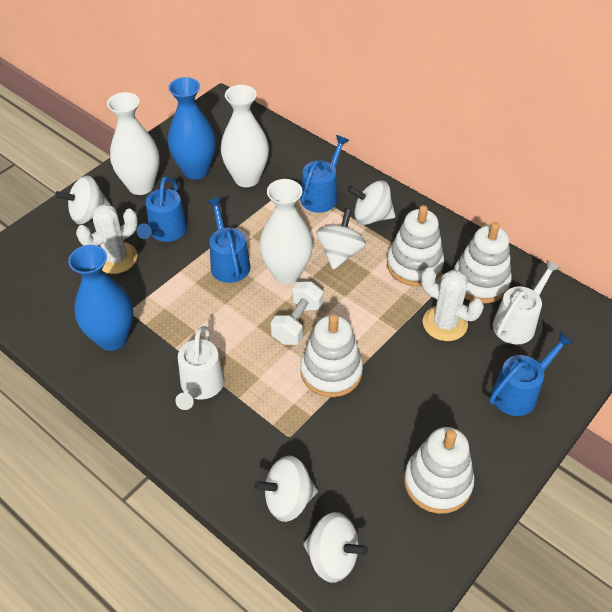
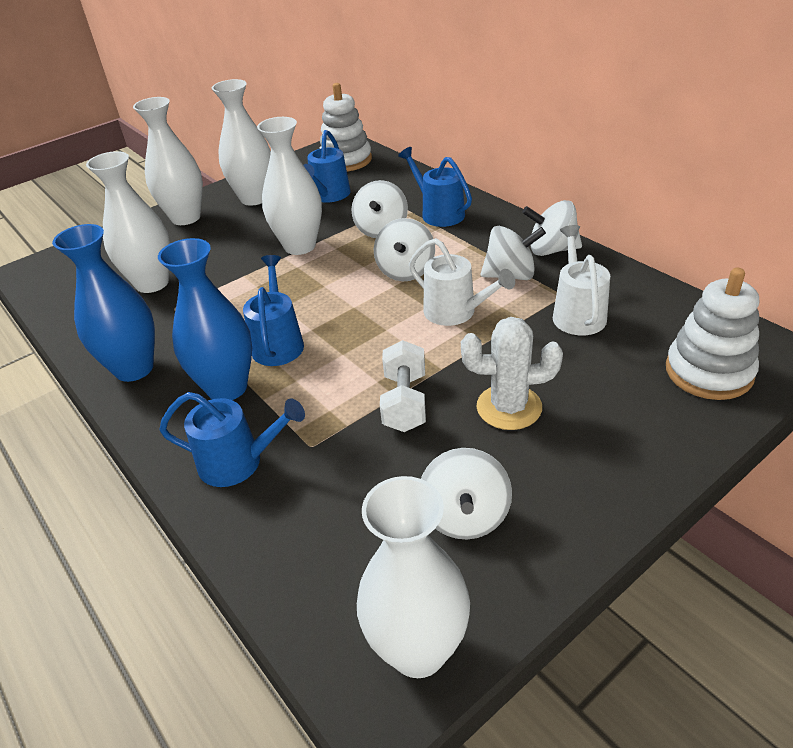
white cactus: [76,204,138,274] [421,267,484,341] = 2 -> [461,317,563,430] = 1
white stacking toy: [300,314,363,397] [387,205,444,286] [404,427,475,514] [454,222,512,304] = 4 -> [319,83,372,172] [666,268,759,400] = 2
white vase: [107,92,160,195] [221,85,269,187] [259,179,313,284] = 3 -> [86,151,170,293] [133,97,203,225] [212,79,271,206] [257,117,322,255] [357,476,470,678] = 5

